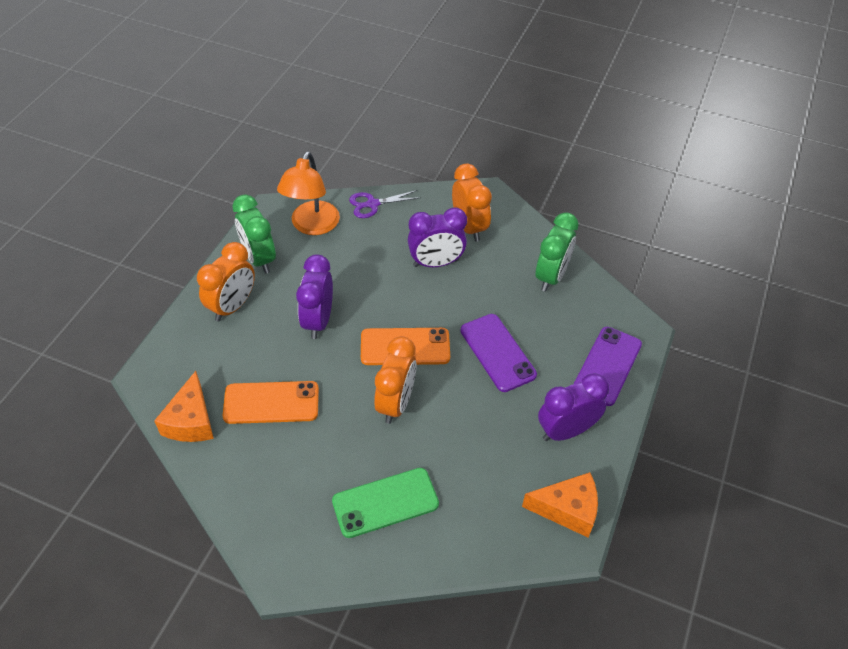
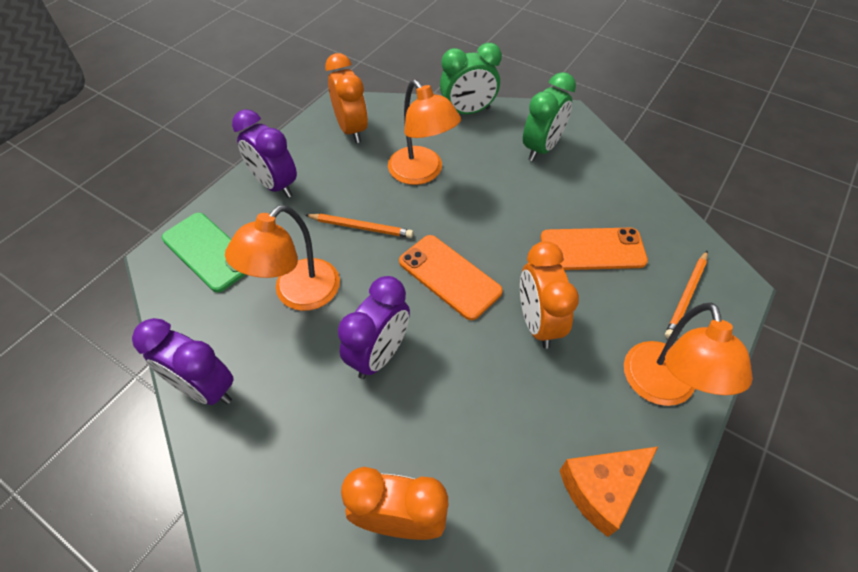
orange cheese: [154,371,214,442] [522,472,598,537] = 2 -> [559,447,658,537] = 1
orange lamp: [277,151,340,235] = 1 -> [225,205,340,311] [388,80,461,185] [624,303,753,406] = 3
orange pencil: none = 0 -> [305,214,413,238] [665,251,708,339] = 2
purple phone: [460,314,537,392] [574,327,642,406] = 2 -> none = 0
purple scissors: [349,190,421,218] = 1 -> none = 0

